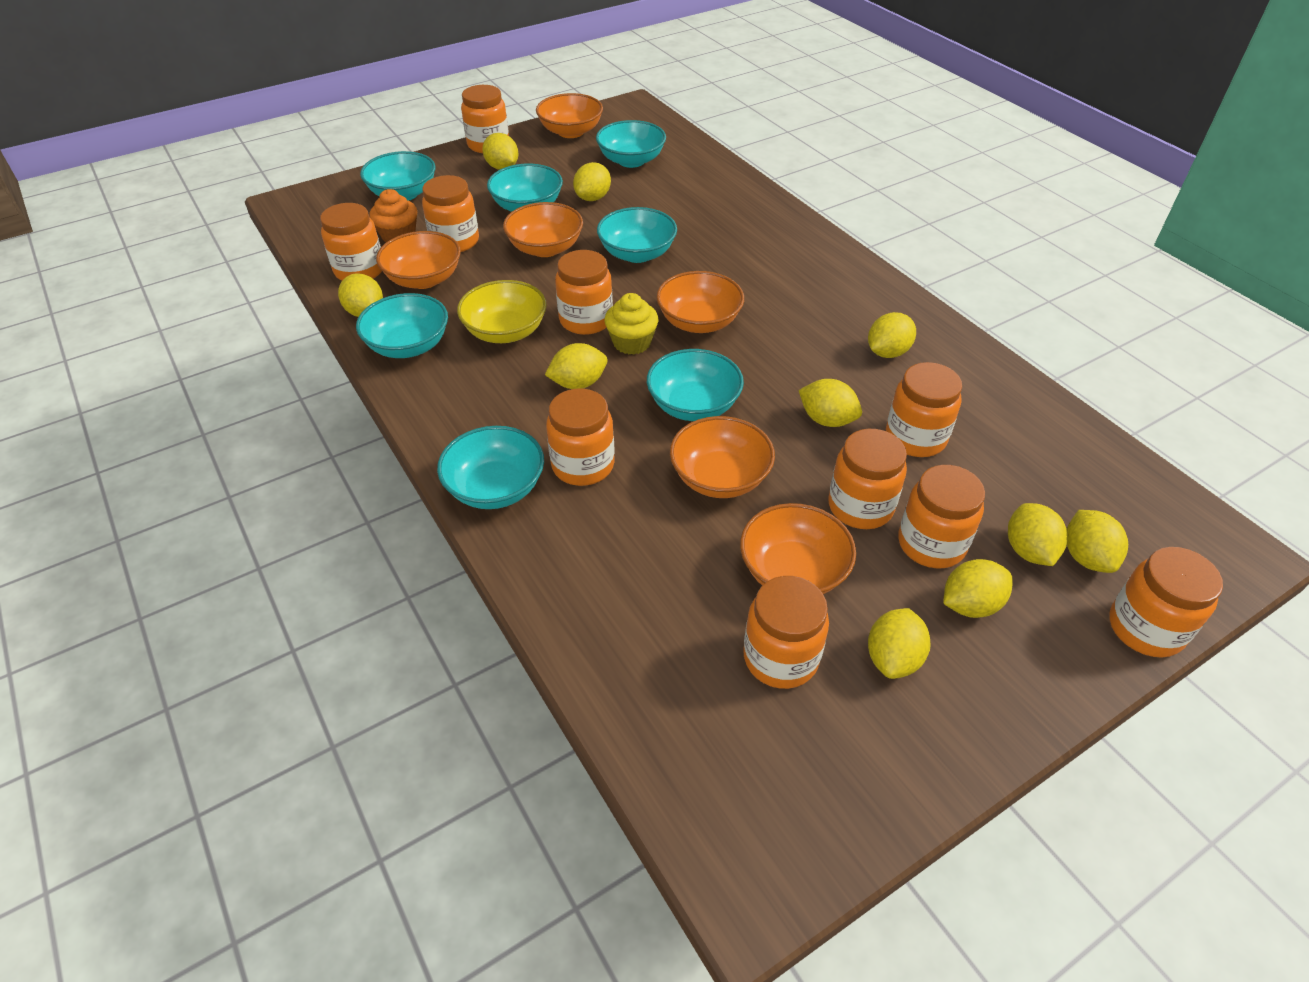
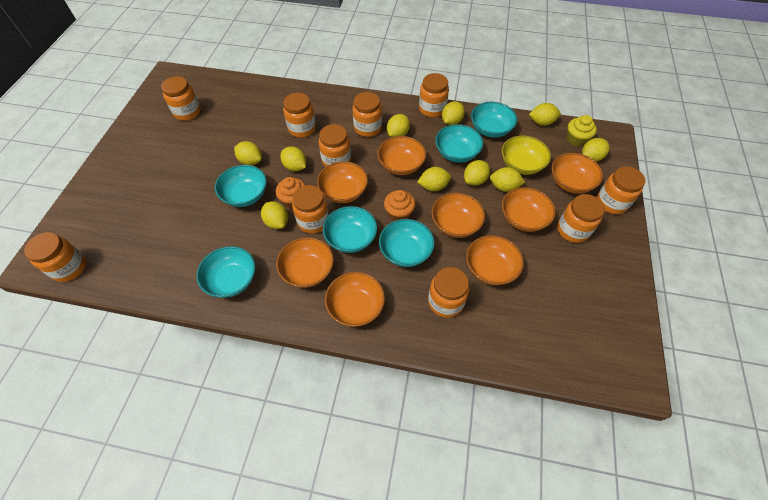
orange bowl: [376,231,461,289] [503,202,583,257] [536,93,603,138] [656,271,744,333] [670,416,775,498] [740,503,856,594] = 6 -> [276,237,334,288] [317,161,368,203] [325,272,385,327] [377,136,426,175] [431,193,485,238] [466,235,524,285] [502,187,556,232] [552,153,603,194] = 8
orange cupcake: [369,189,417,243] = 1 -> [276,177,305,209] [384,190,415,221] = 2
turquoise bowl: [356,293,448,358] [360,151,435,201] [437,426,544,509] [487,164,563,212] [596,120,666,168] [597,207,677,263] [647,349,744,421] = 7 -> [196,246,255,298] [215,165,267,207] [323,206,377,253] [379,219,435,267] [435,124,483,163] [471,102,517,138] = 6

